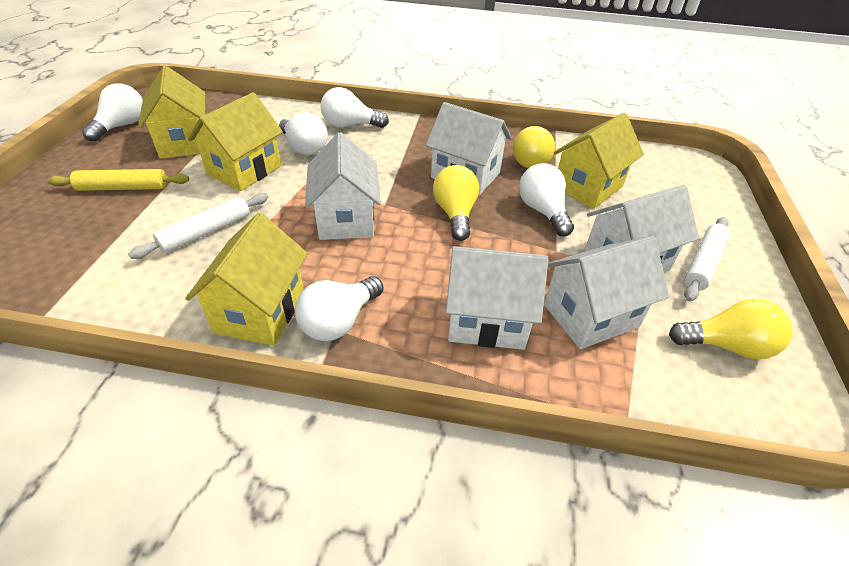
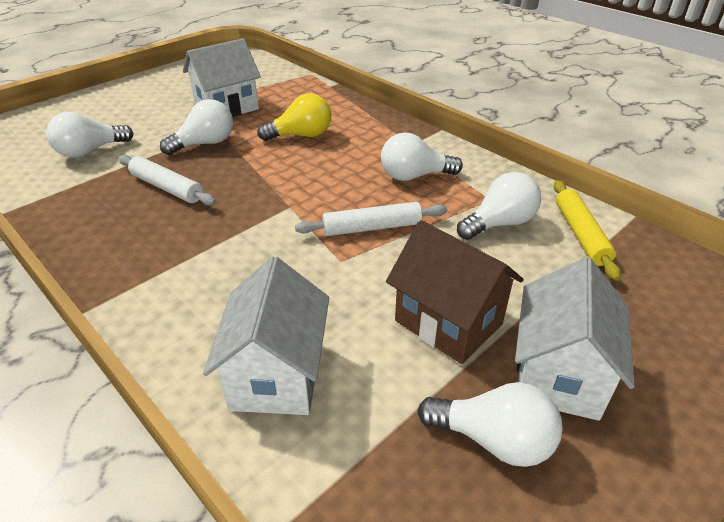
brown house: none = 0 -> [386,220,524,364] = 1
white house: [305,132,381,240] [426,102,512,195] [446,246,549,350] [544,236,669,349] [584,185,699,272] = 5 -> [183,38,261,117] [203,257,329,415] [515,257,635,421] = 3
yellow house: [138,66,205,159] [185,213,308,346] [188,92,283,191] [554,113,644,209] = 4 -> none = 0
yellow light bulb: [433,165,479,241] [513,126,555,168] [669,299,792,360] = 3 -> [257,93,331,141] = 1

